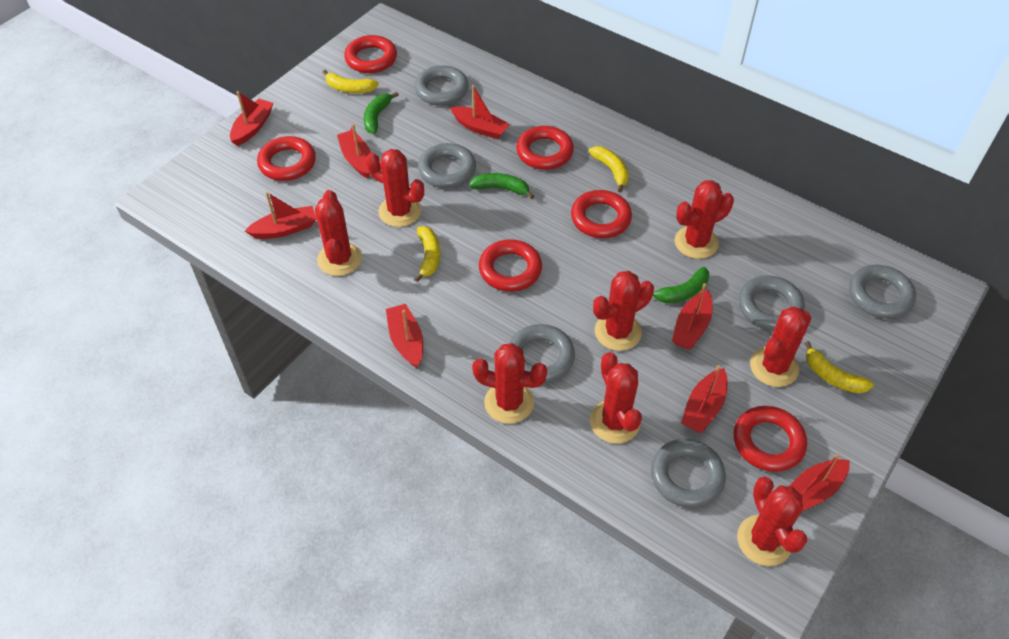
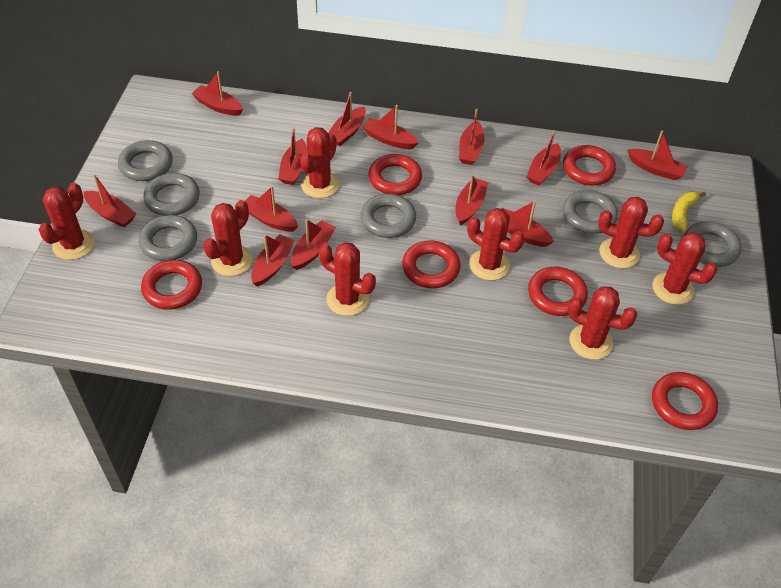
green banana: [364,92,399,134] [469,173,534,199] [653,267,709,303] = 3 -> none = 0
red boat: [230,91,273,146] [245,192,317,239] [337,124,371,178] [386,304,423,368] [450,85,510,139] [672,283,712,349] [681,365,727,433] [790,453,850,511] = 8 -> [83,174,136,227] [191,71,243,116] [244,186,298,232] [251,234,295,287] [278,127,307,185] [291,219,336,270] [328,92,366,146] [363,105,419,149] [456,174,489,225] [459,109,485,165] [501,200,554,247] [526,130,561,186] [627,131,687,180] = 13
yellow banana: [323,70,379,93] [415,226,440,282] [589,146,629,192] [805,341,874,393] = 4 -> [672,192,706,231] = 1

